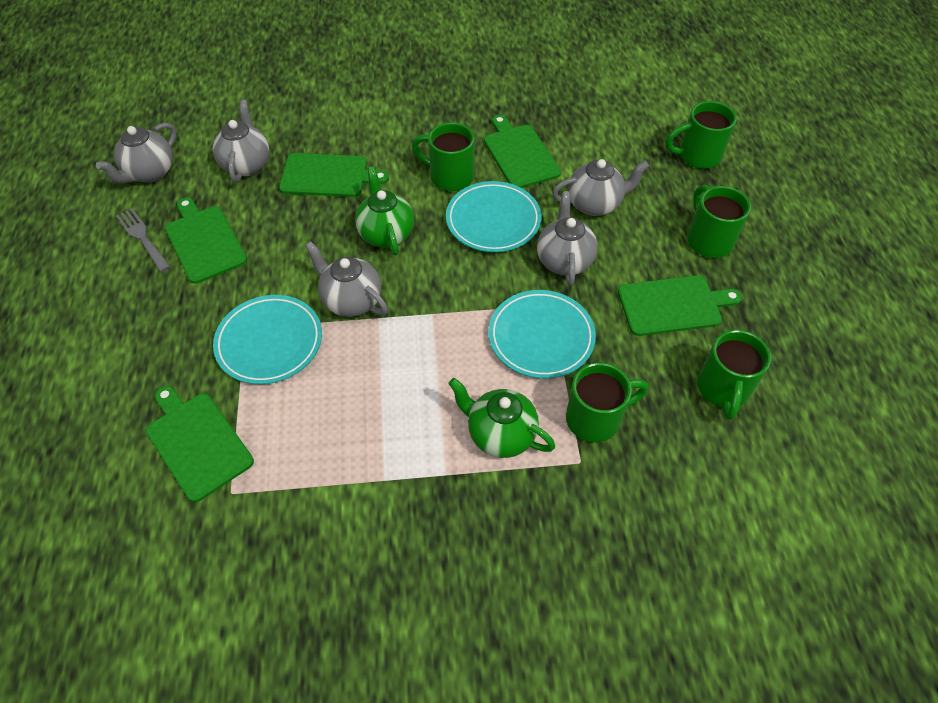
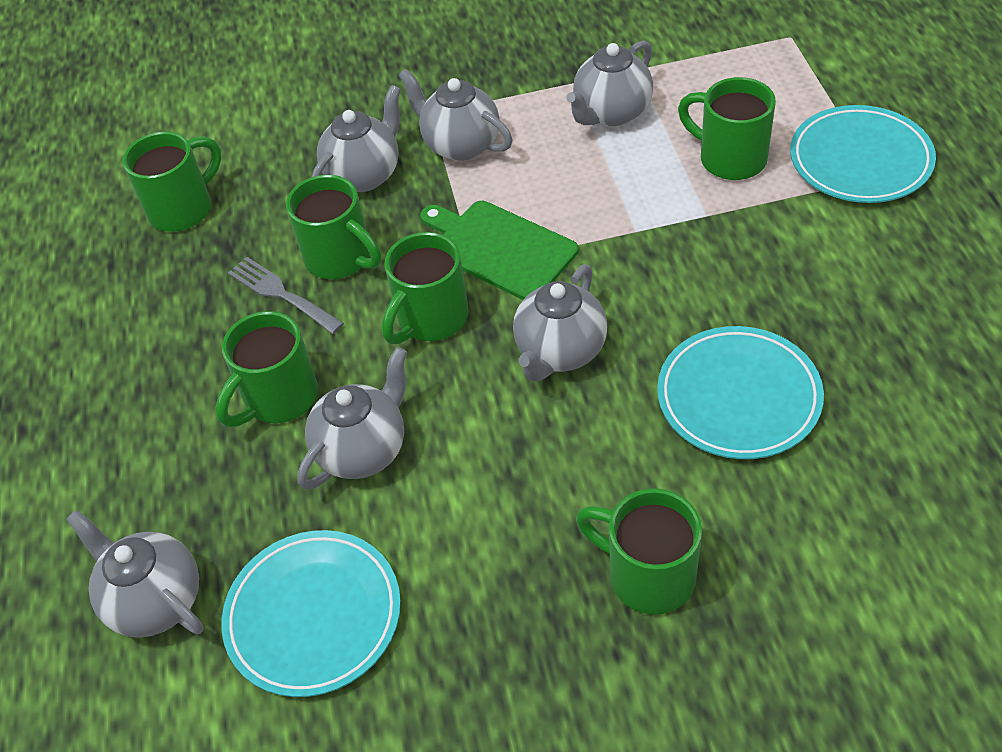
green cutting board: [146,386,254,502] [165,198,247,284] [279,153,389,197] [484,115,561,188] [618,275,742,336] = 5 -> [420,201,578,300] = 1
green mug: [412,122,475,191] [566,363,648,442] [666,101,737,169] [687,185,751,258] [697,330,771,420] = 5 -> [123,132,221,232] [216,311,318,427] [286,175,381,279] [382,232,468,344] [576,488,702,615] [678,77,776,180] = 6
green teapot: [355,167,414,256] [448,378,555,458] = 2 -> none = 0
grey teapot: [96,123,176,183] [213,100,269,183] [305,241,388,317] [537,191,598,286] [552,159,649,216] = 5 -> [66,510,203,638] [297,347,407,490] [312,85,401,192] [398,68,512,161] [513,264,607,382] [567,41,653,126] = 6

